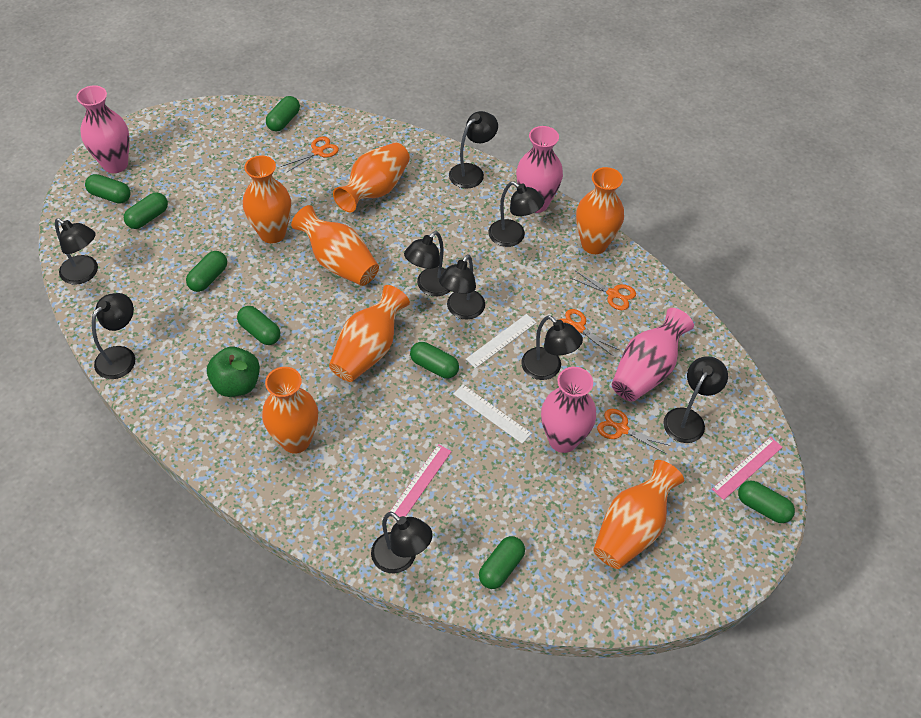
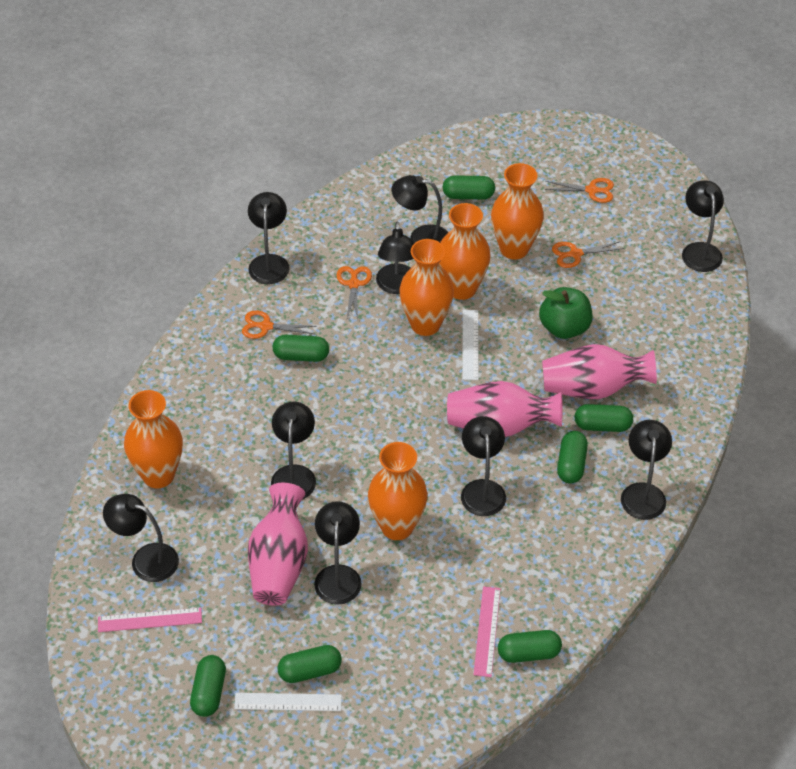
green capsule: [85,174,131,203] [124,192,168,229] [186,251,227,292] [237,306,280,345] [266,96,300,132] [410,342,459,379] [479,536,525,589] [738,481,795,523] = 8 -> [190,655,226,717] [272,335,329,362] [277,645,342,683] [443,175,495,199] [498,630,562,663] [557,431,588,484] [574,404,633,432] = 7
orange vase: [243,155,291,243] [262,367,318,453] [291,205,379,286] [329,285,410,382] [333,143,410,212] [576,167,624,254] [593,460,684,569] = 7 -> [124,390,183,488] [368,442,428,540] [399,239,454,336] [439,203,491,300] [491,163,544,260] = 5
pink vase: [76,85,129,173] [516,126,563,213] [541,367,596,453] [612,308,694,402] = 4 -> [248,483,308,605] [447,381,562,437] [542,344,657,399] = 3

